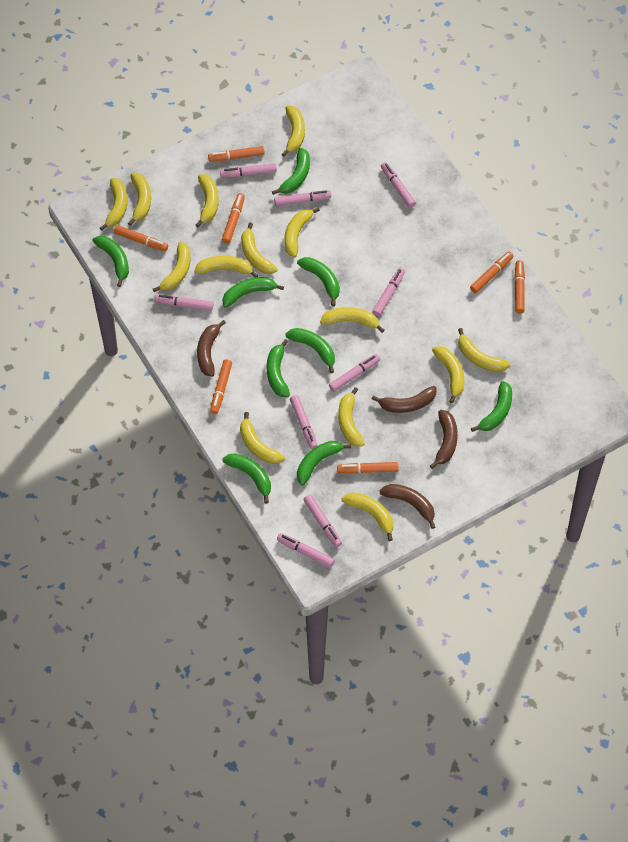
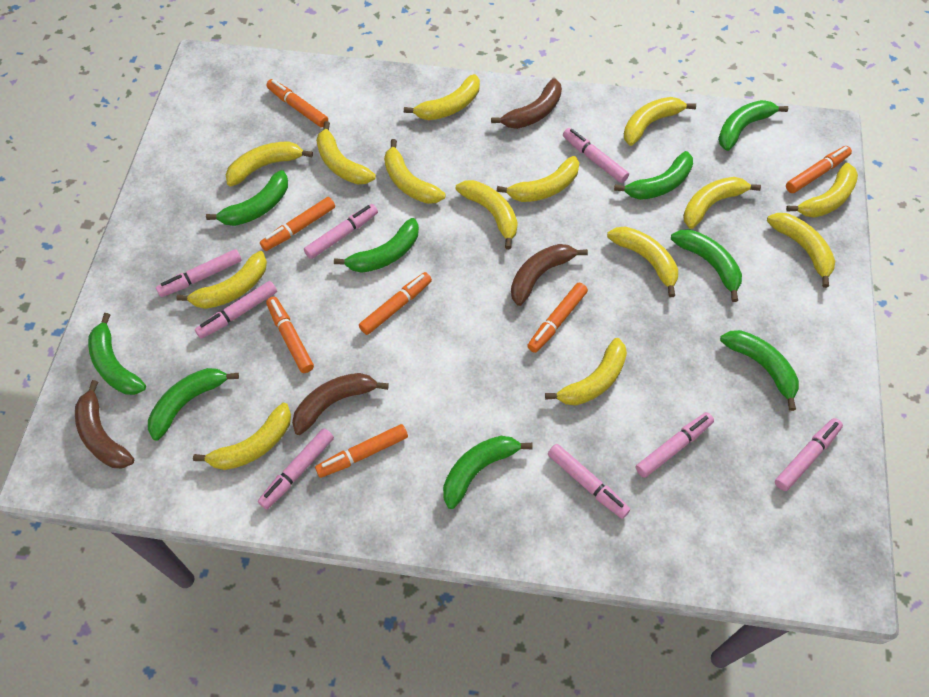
pink marker: [155,295,214,311] [220,163,277,178] [274,190,331,206] [277,533,335,568] [290,395,318,449] [303,495,342,547] [329,354,380,392] [372,268,405,316] [381,162,416,208] = 9 -> [156,249,242,297] [195,281,277,339] [258,428,334,509] [304,204,378,259] [548,444,630,519] [563,128,629,183] [636,412,714,478] [775,418,843,491] = 8

